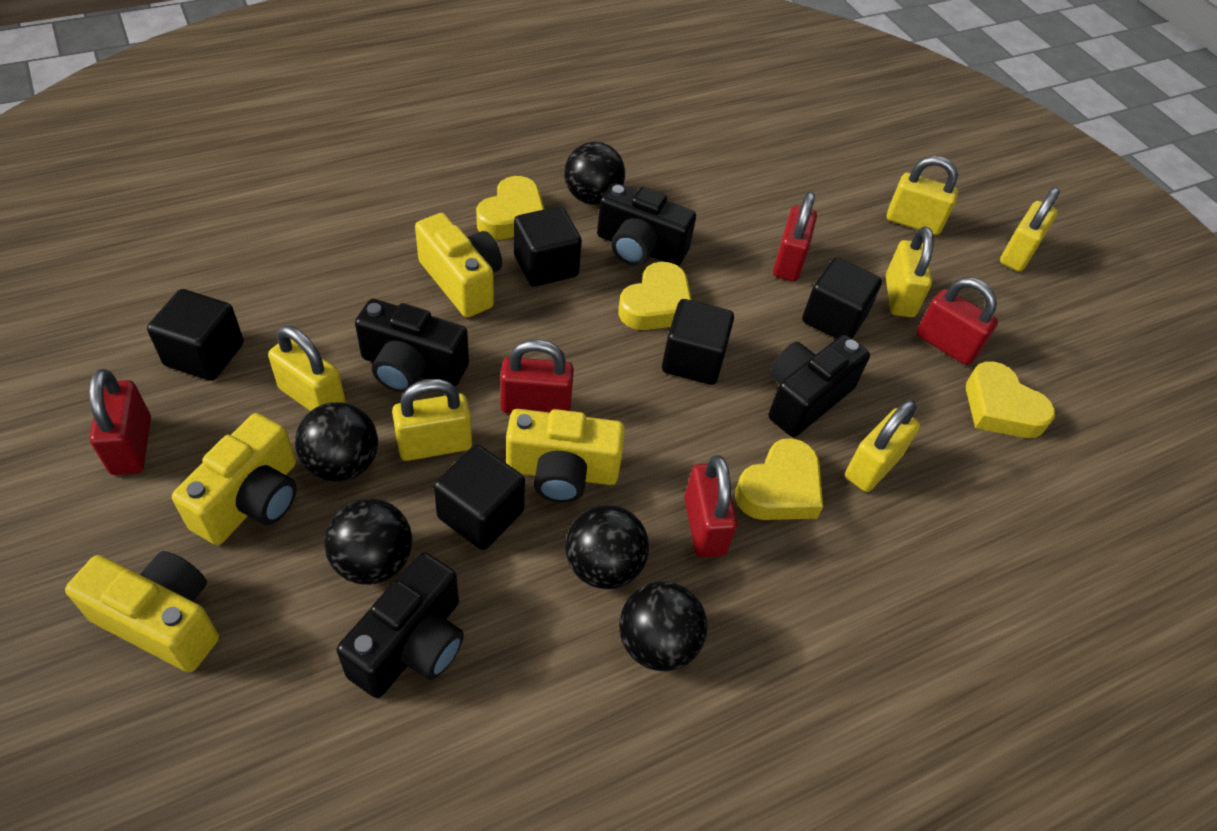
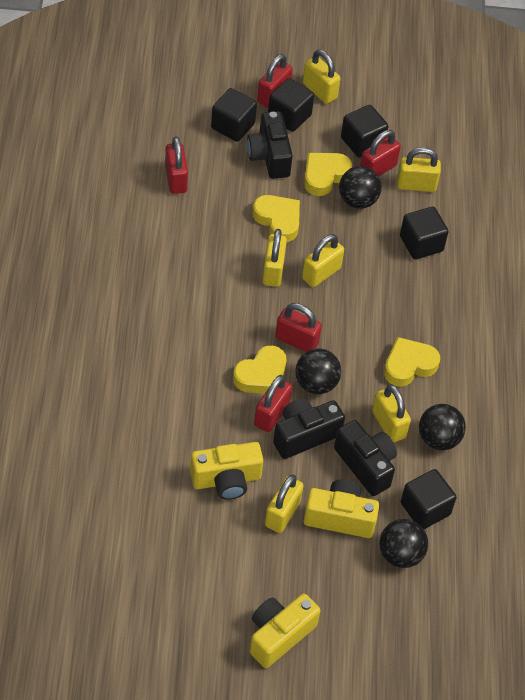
black ball: [295,402,378,482] [324,498,412,585] [564,142,625,205] [565,505,649,589] [619,581,707,671] = 5 -> [295,348,341,394] [339,166,382,209] [379,519,428,568] [419,404,466,450] = 4
black camera: [336,552,464,698] [355,299,469,393] [597,183,696,266] [769,335,870,437] = 4 -> [247,111,293,179] [273,398,345,459] [334,420,397,496] = 3
yellow camera: [65,551,219,672] [172,413,297,545] [415,213,502,318] [506,409,625,503] = 4 -> [190,442,264,500] [250,593,321,668] [304,479,379,538] = 3

